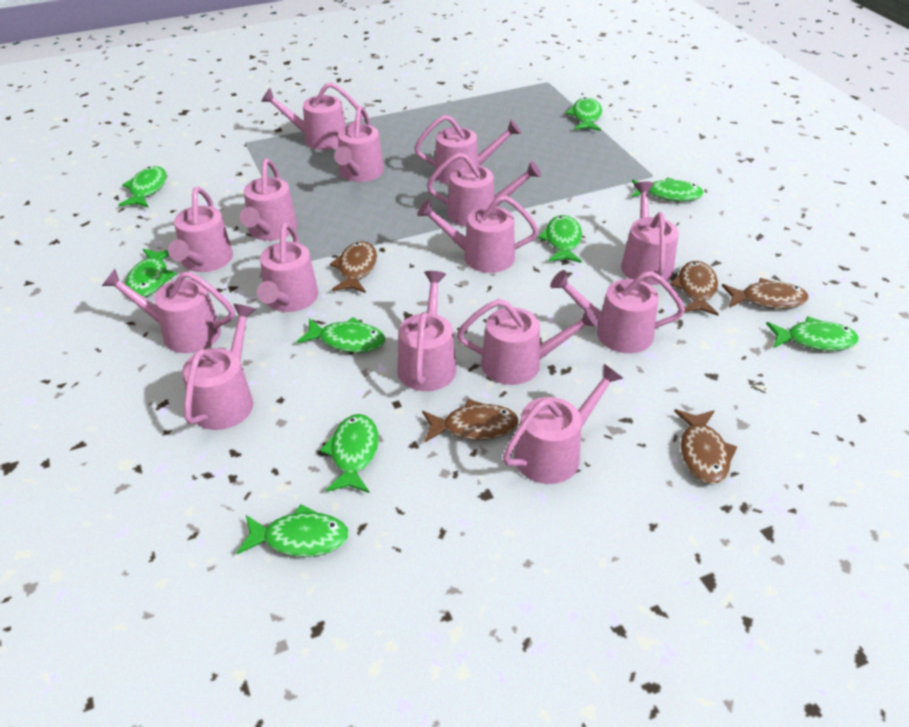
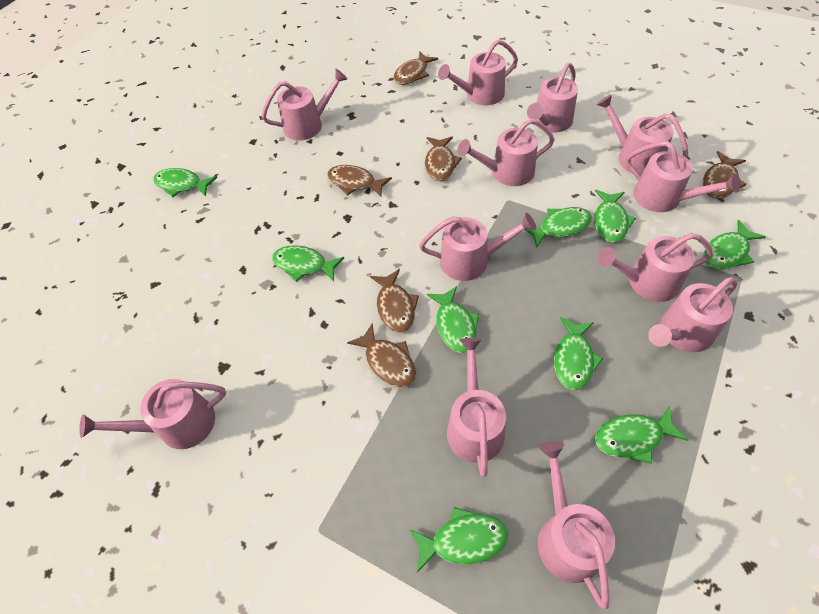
brown fish: [330,241,377,293] [422,399,519,442] [670,261,719,316] [674,409,737,484] [722,278,809,309] = 5 -> [327,165,392,197] [347,323,416,387] [370,269,419,333] [394,51,438,85] [425,137,462,181] [703,151,747,199] = 6
pink watering can: [102,269,235,353] [168,187,233,272] [182,304,256,430] [240,159,297,241] [257,223,318,312] [261,82,363,150] [334,106,384,182] [397,271,456,391] [414,115,521,185] [417,195,539,273] [427,153,541,227] [457,299,599,385] [503,364,623,484] [550,270,685,353] [621,181,679,285] = 15 -> [79,379,226,449] [262,69,347,140] [419,213,536,281] [438,39,518,105] [447,338,506,477] [458,118,555,186] [527,63,578,132] [538,441,615,609] [597,94,688,175] [598,233,713,302] [626,141,740,212] [648,277,738,352] = 12

